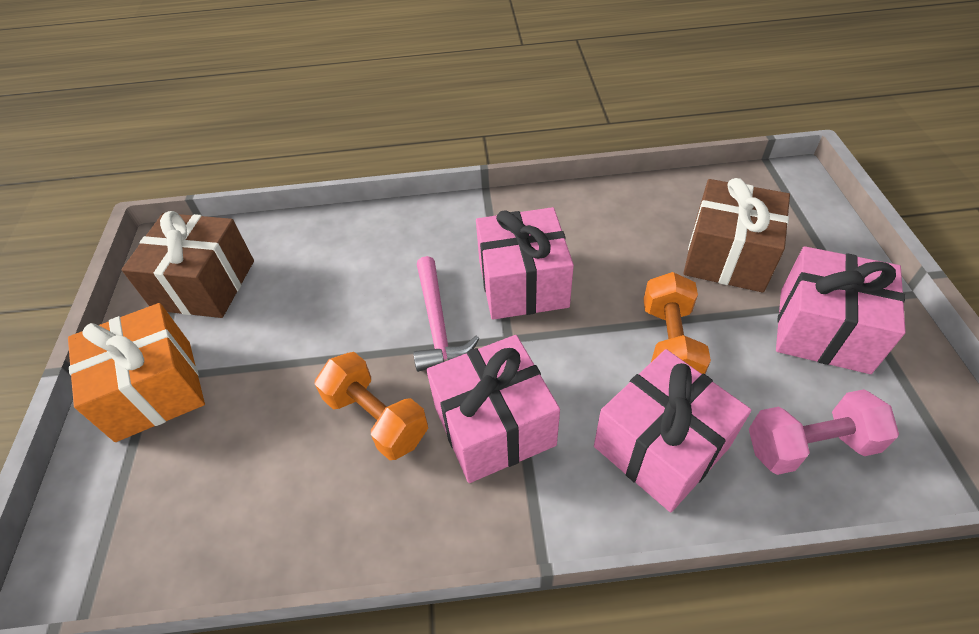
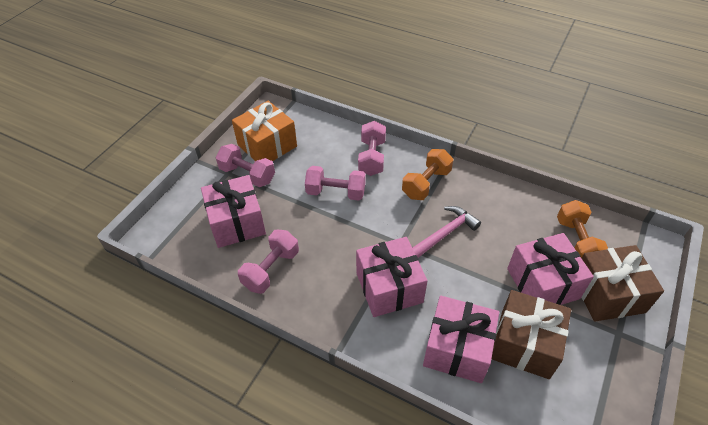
pink dumbbell: [749,389,899,475] = 1 -> [216,144,275,187] [238,230,299,294] [305,166,366,201] [358,121,386,176] = 4

